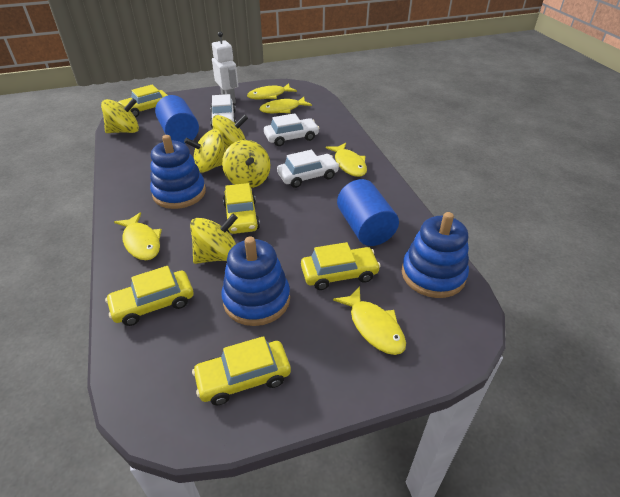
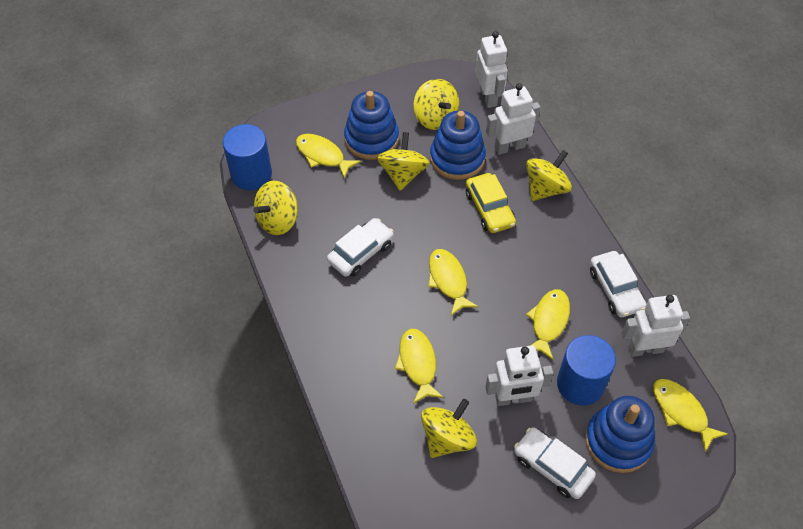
white robot: [212,31,238,103] = 1 -> [476,31,508,108] [485,345,553,406] [486,83,540,155] [621,295,690,357] = 4
yellow car: [105,266,193,326] [118,85,168,117] [192,336,291,405] [223,183,260,234] [301,242,381,290] = 5 -> [466,173,516,233] = 1

